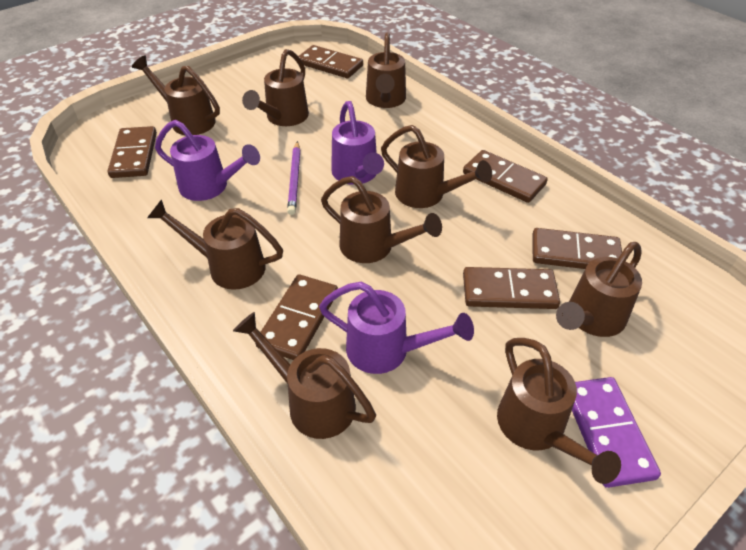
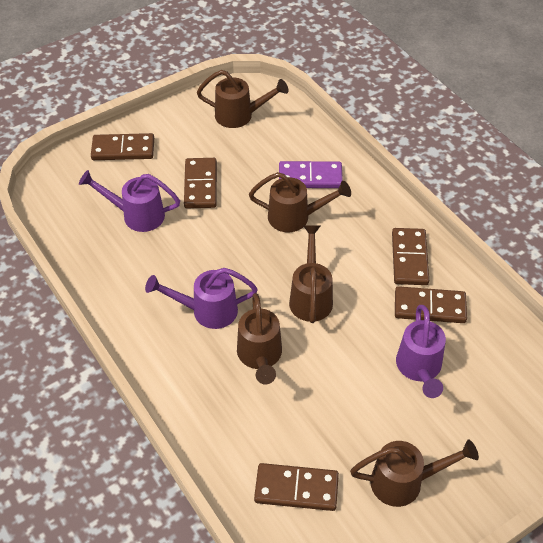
brown domino: [108,126,157,178] [255,274,338,360] [298,45,363,78] [463,150,548,203] [463,267,560,309] [532,228,622,269] = 6 -> [91,133,154,160] [184,158,217,208] [254,463,339,511] [392,228,429,285] [395,286,467,323] = 5
brown watering can: [132,55,220,135] [147,199,283,290] [233,312,376,439] [242,49,309,126] [321,176,442,263] [366,32,406,108] [381,125,492,208] [497,338,621,484] [556,242,642,337] = 9 -> [197,70,289,128] [237,293,282,385] [249,172,351,232] [289,225,333,323] [350,440,479,507] = 5
purple pencil: [287,141,300,215] = 1 -> none = 0

